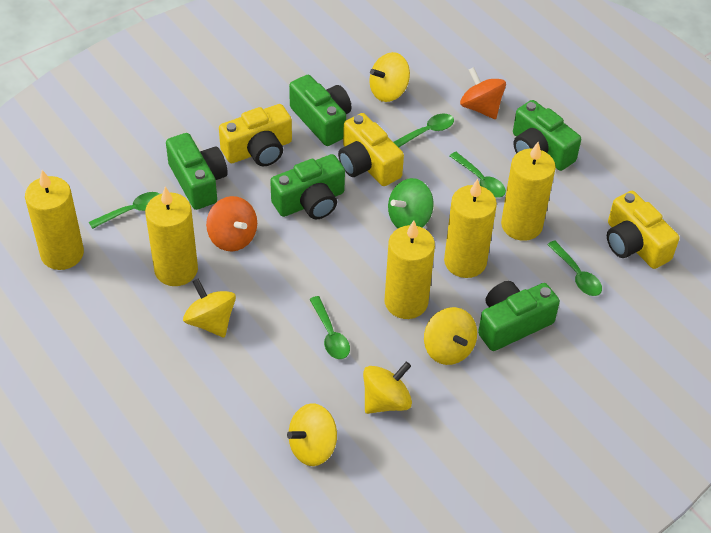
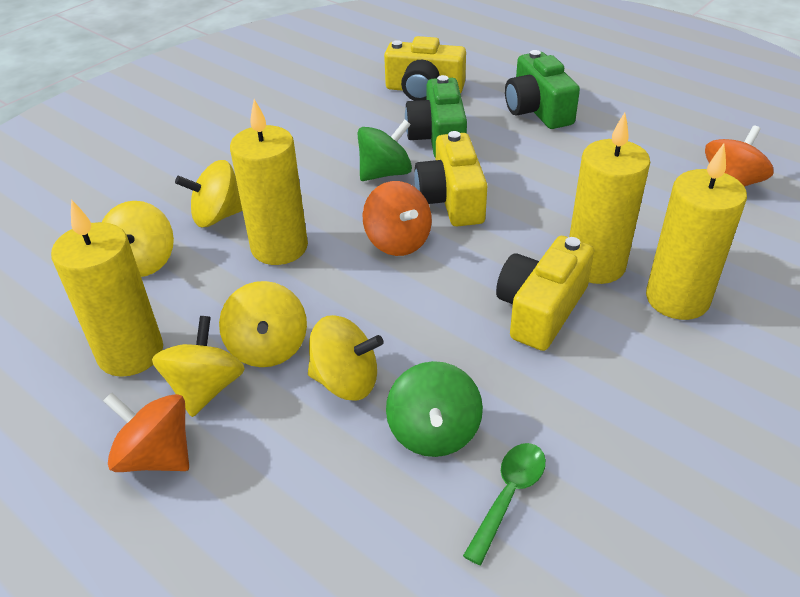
green camera: [166,133,228,210] [270,154,345,220] [289,75,352,146] [478,281,560,351] [513,100,581,171] = 5 -> [405,75,467,158] [505,50,580,129] = 2
green spinning top: [388,178,434,228] = 1 -> [358,120,412,181] [386,361,483,457] = 2
green spoon: [89,192,160,229] [309,296,350,359] [394,114,454,148] [450,152,506,198] [547,240,602,296] = 5 -> [463,443,546,565] = 1
orange spinning top: [206,196,257,251] [460,67,506,119] = 2 -> [103,392,189,472] [363,181,432,256] [705,125,774,187] = 3
yellow candle: [25,170,84,270] [145,187,198,286] [385,221,435,319] [444,179,497,278] [501,142,556,241] = 5 -> [51,199,163,377] [230,99,308,265] [569,112,650,284] [646,144,747,320] = 4

